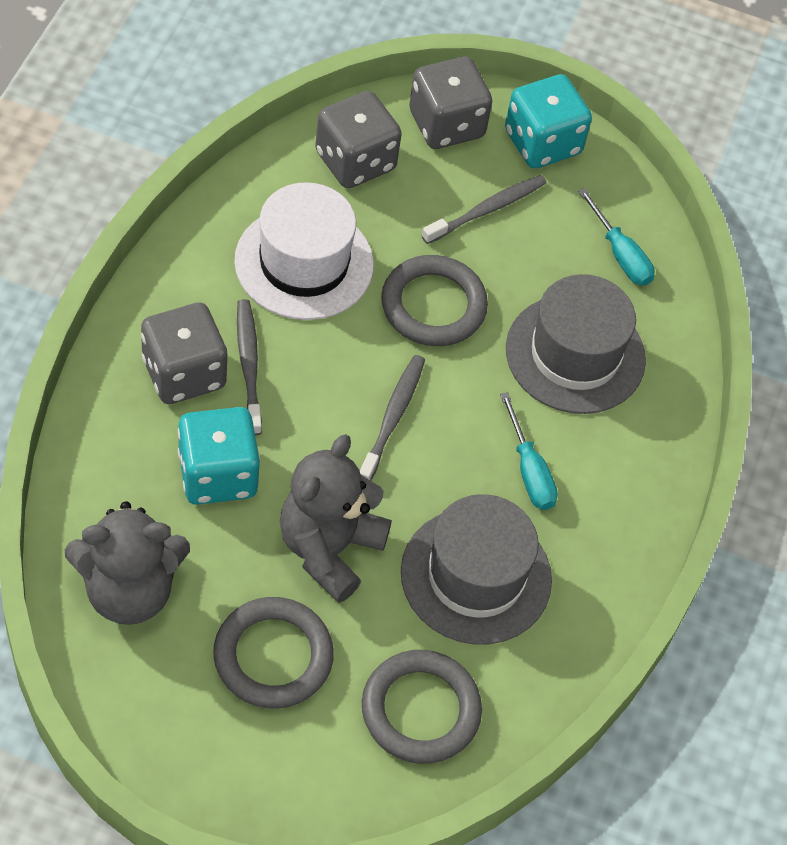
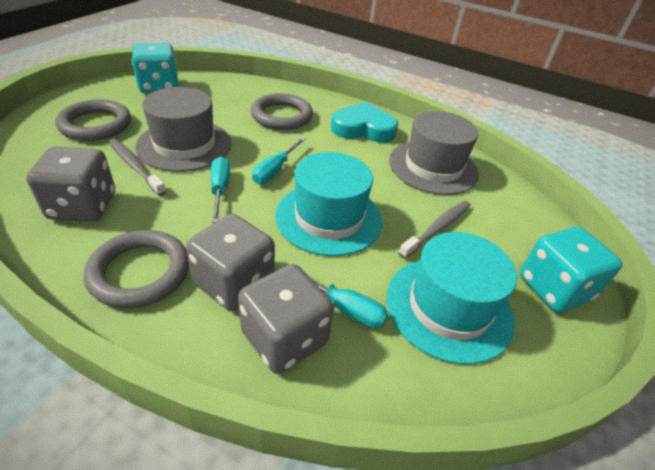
grey teddy bear: [65,501,190,625] [280,434,392,603] = 2 -> none = 0
grey toothbrush: [237,299,262,435] [360,355,425,481] [422,175,547,244] = 3 -> [109,139,166,196] [398,200,471,259] = 2
turquoise hat: none = 0 -> [275,152,382,256] [386,232,517,365] = 2
turquoise heart: none = 0 -> [331,102,398,143] = 1
turquoise screwdriver: [500,392,558,510] [578,188,655,286] = 2 -> [211,157,230,223] [252,137,306,184] [279,265,388,329] = 3
white hat: [234,182,374,320] = 1 -> none = 0

